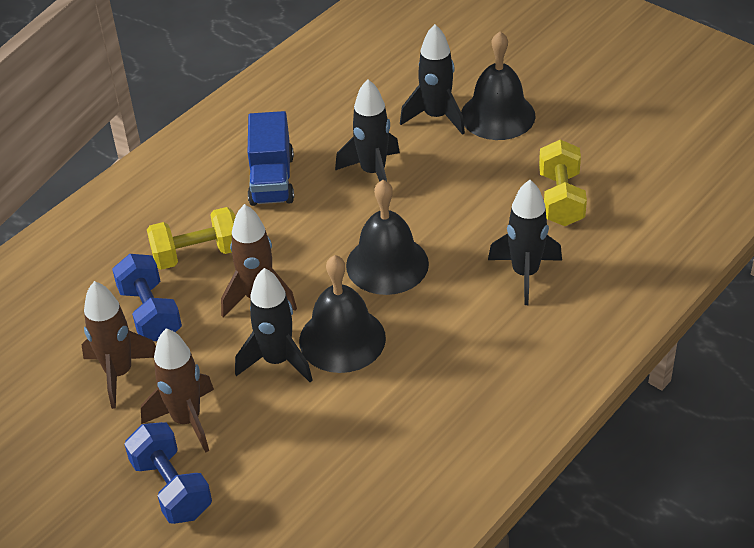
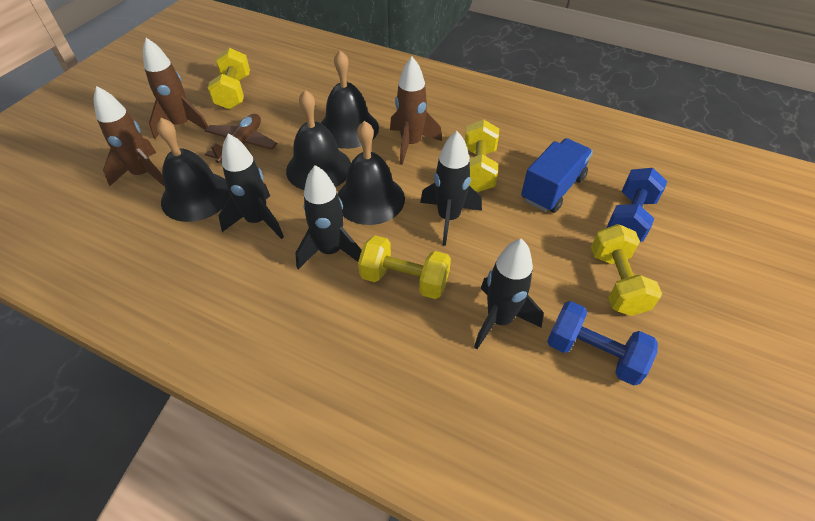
black bell: [299,255,386,373] [346,180,429,295] [461,31,536,140] = 3 -> [157,118,230,222] [286,90,351,190] [321,50,379,149] [338,121,405,225] = 4
brown plane: none = 0 -> [205,114,277,164] = 1
yellow dumbbell: [147,207,235,270] [539,140,587,226] = 2 -> [208,48,250,109] [358,235,451,299] [465,120,499,192] [591,224,662,316] = 4

